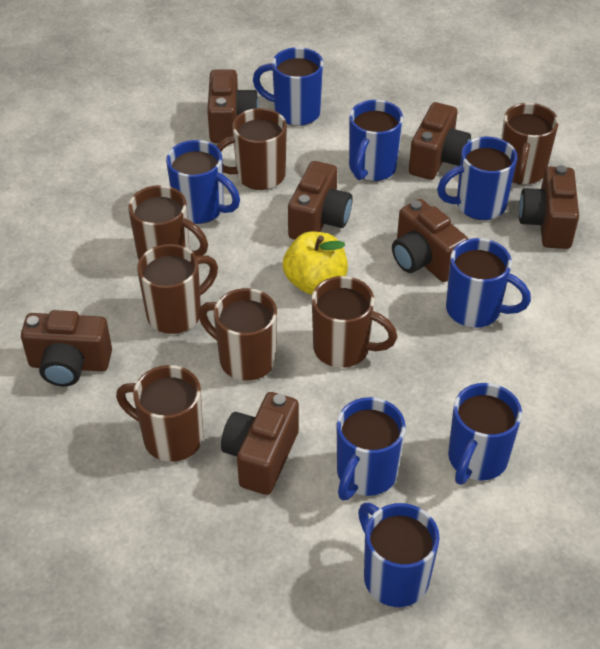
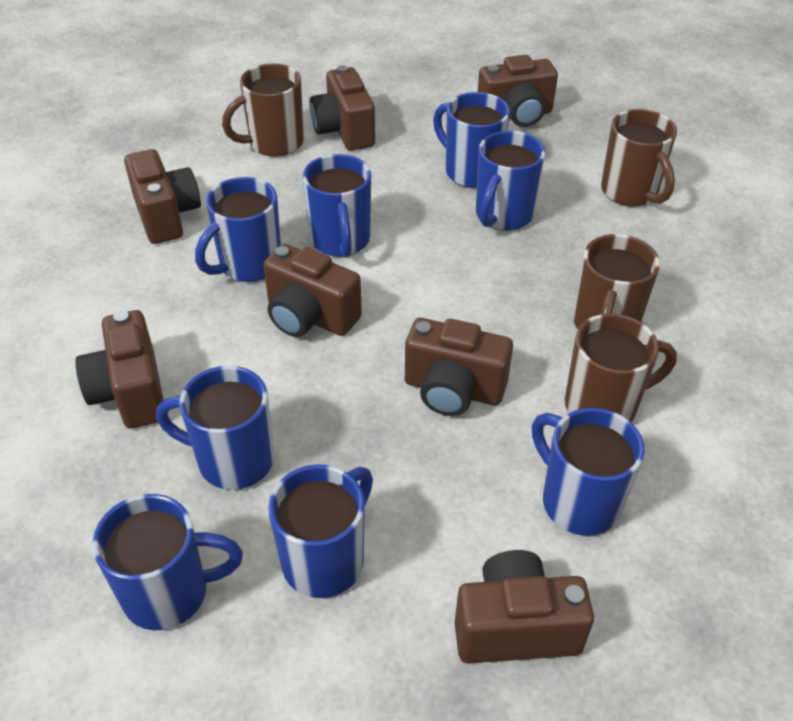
brown mug: [116,365,203,462] [128,185,208,259] [137,244,218,334] [198,288,277,381] [217,108,287,190] [312,276,397,368] [501,103,559,185] = 7 -> [222,64,304,157] [565,313,677,422] [573,234,660,329] [601,109,677,207] = 4
yellow apple: [283,232,348,295] = 1 -> none = 0

